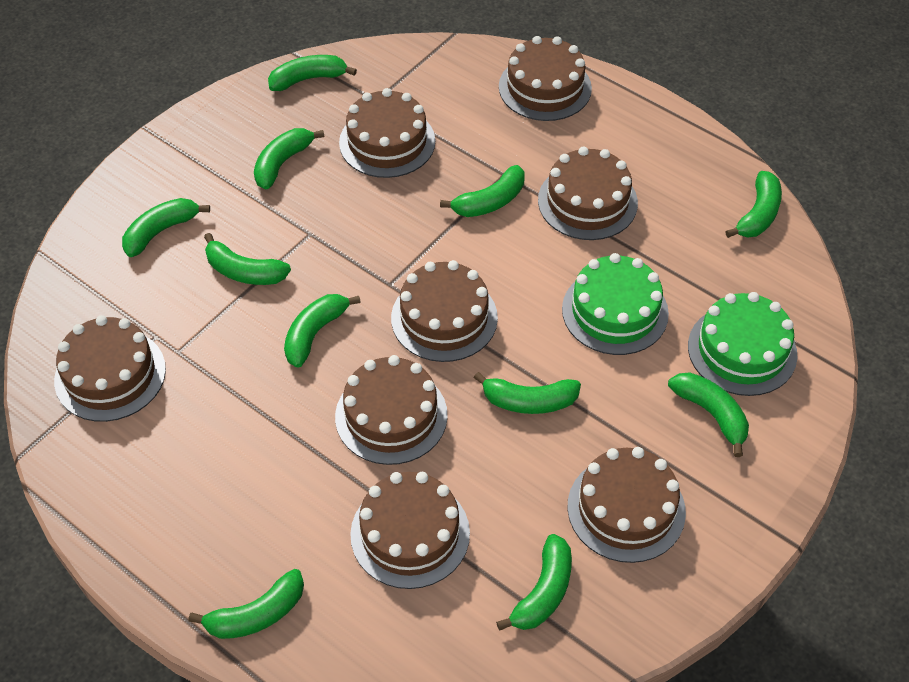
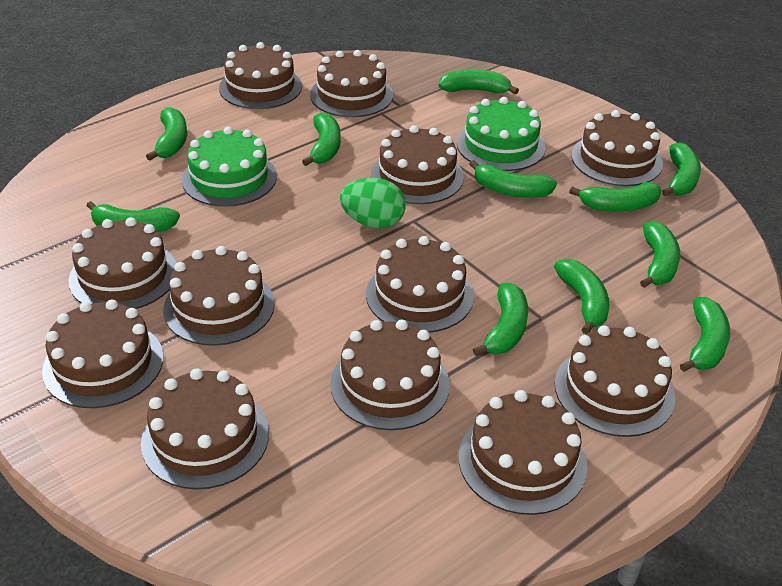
brown cake: [54,315,166,422] [335,355,448,465] [339,88,435,178] [350,472,470,589] [391,260,498,362] [499,36,592,121] [538,147,638,240] [568,447,686,563] = 8 -> [42,300,163,408] [68,217,177,309] [141,368,269,489] [163,246,275,346] [219,42,302,109] [310,50,393,117] [330,320,450,430] [366,236,474,333] [371,125,464,204] [459,390,587,515] [555,325,675,437] [572,110,663,186] = 12
green egg: none = 0 -> [340,178,406,229] = 1

